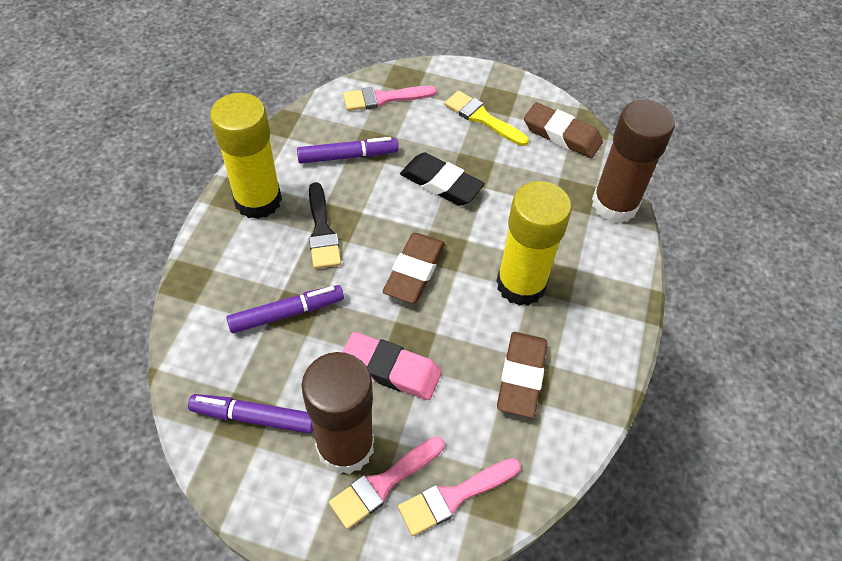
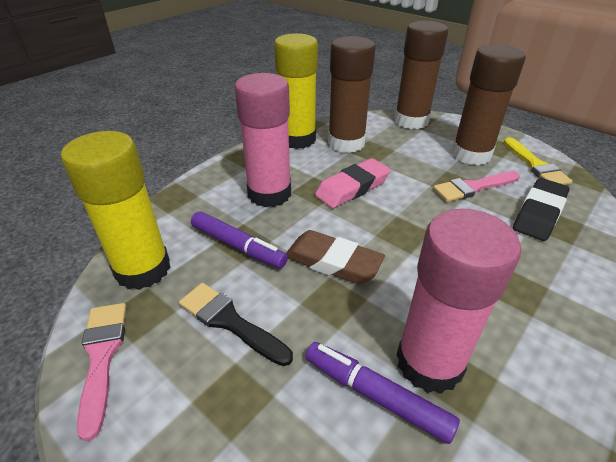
brown eraser: [383,233,445,303] [497,332,547,418] [524,102,603,158] = 3 -> [286,230,385,284] = 1
brown glue stick: [301,352,374,475] [592,100,675,224] = 2 -> [328,36,375,153] [394,21,448,129] [451,44,526,166] = 3
pink brush: [329,436,445,529] [343,86,437,111] [398,458,521,536] = 3 -> [77,303,126,441] [433,171,520,202] = 2
pink glue stick: none = 0 -> [235,73,291,207] [397,209,521,394] = 2
purple marker: [188,394,313,434] [227,285,344,333] [297,137,399,164] = 3 -> [191,211,288,269] [306,342,460,444] = 2

